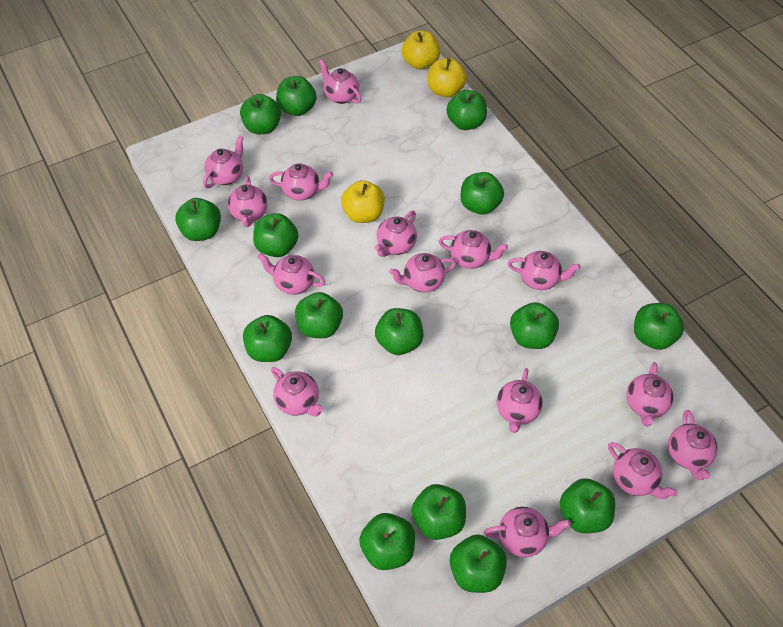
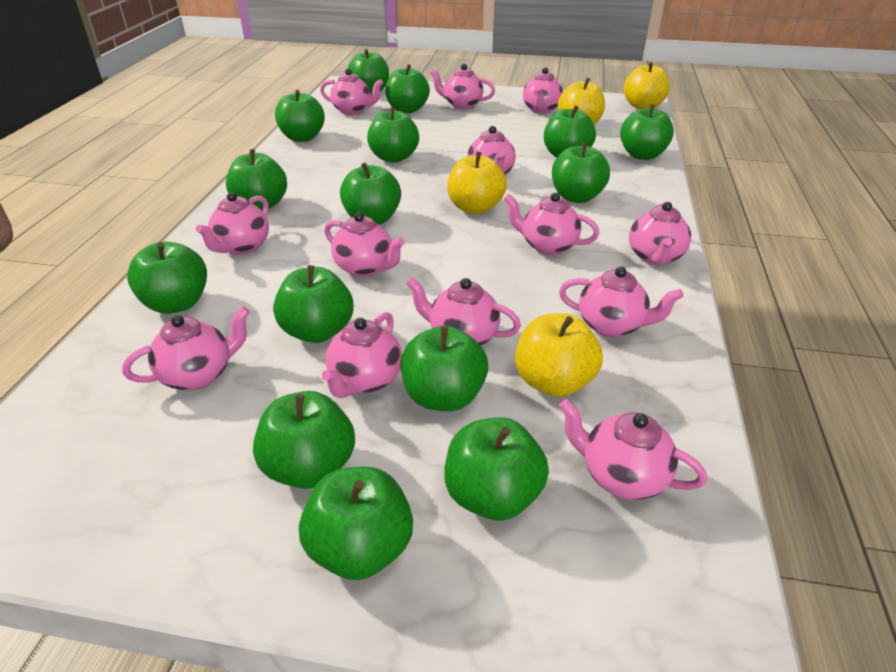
pink teapot: [203,135,244,188] [228,176,268,227] [258,253,325,295] [269,164,333,201] [271,367,323,417] [319,59,361,104] [375,211,417,257] [389,253,457,293] [439,230,508,269] [484,507,571,557] [497,368,543,433] [508,251,581,290] [608,442,678,499] [626,362,673,427] [668,410,718,480] = 15 -> [122,307,250,390] [196,192,269,255] [320,69,383,115] [322,312,402,398] [324,212,405,277] [406,277,521,346] [430,64,495,109] [467,126,516,175] [504,193,599,255] [523,67,563,114] [559,266,684,337] [559,399,707,500] [629,202,691,265] = 13
yellow apple: [341,180,385,223] [402,31,440,70] [428,58,467,98] = 3 -> [447,152,507,214] [515,313,603,397] [558,78,605,124] [624,62,670,109] = 4

